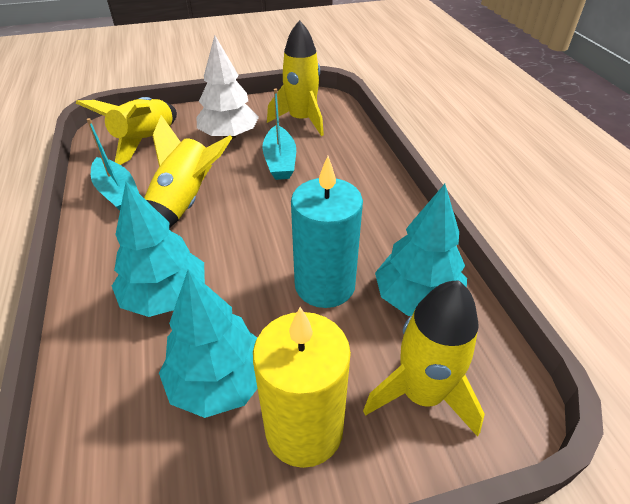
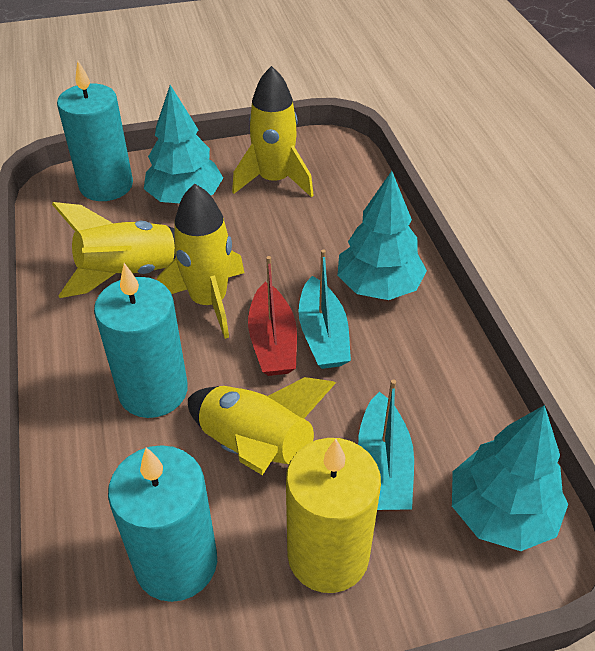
red boat: none = 0 -> [248,256,297,376] = 1
turquoise candle: [291,156,363,308] = 1 -> [57,61,133,201] [94,263,188,418] [108,445,217,602] = 3
white tree: [197,35,259,139] = 1 -> none = 0

